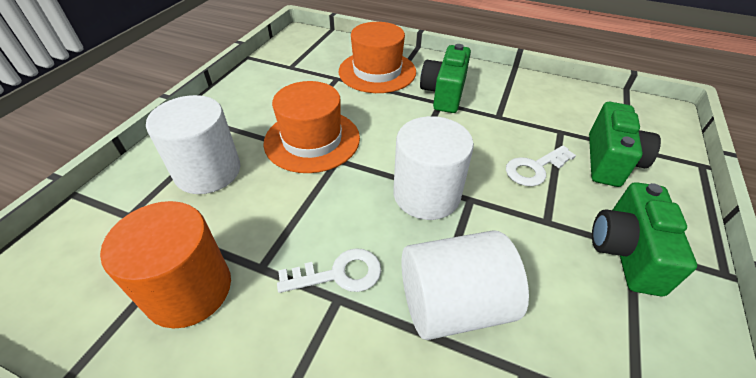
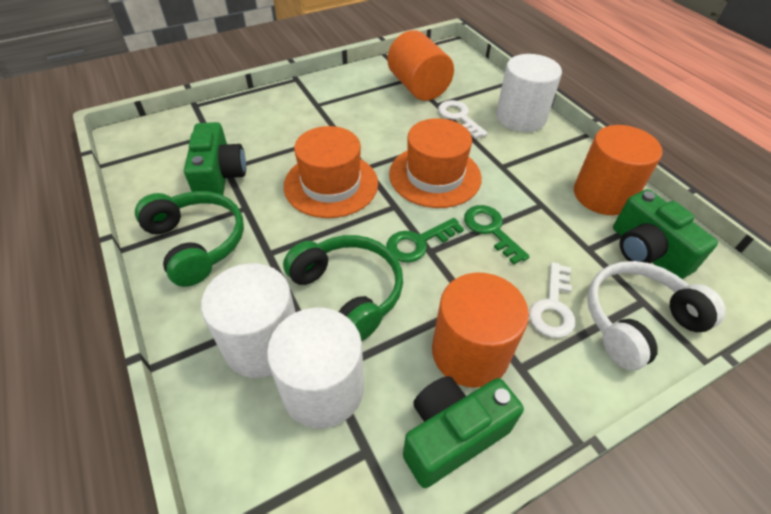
green headphones: none = 0 -> [135,191,244,287] [283,235,403,341] = 2
green key: none = 0 -> [386,218,464,262] [464,205,530,264] = 2
orange cylinder: [100,201,231,328] = 1 -> [387,30,454,101] [432,272,529,388] [574,125,662,215] = 3
white headphones: none = 0 -> [587,261,726,371] = 1

